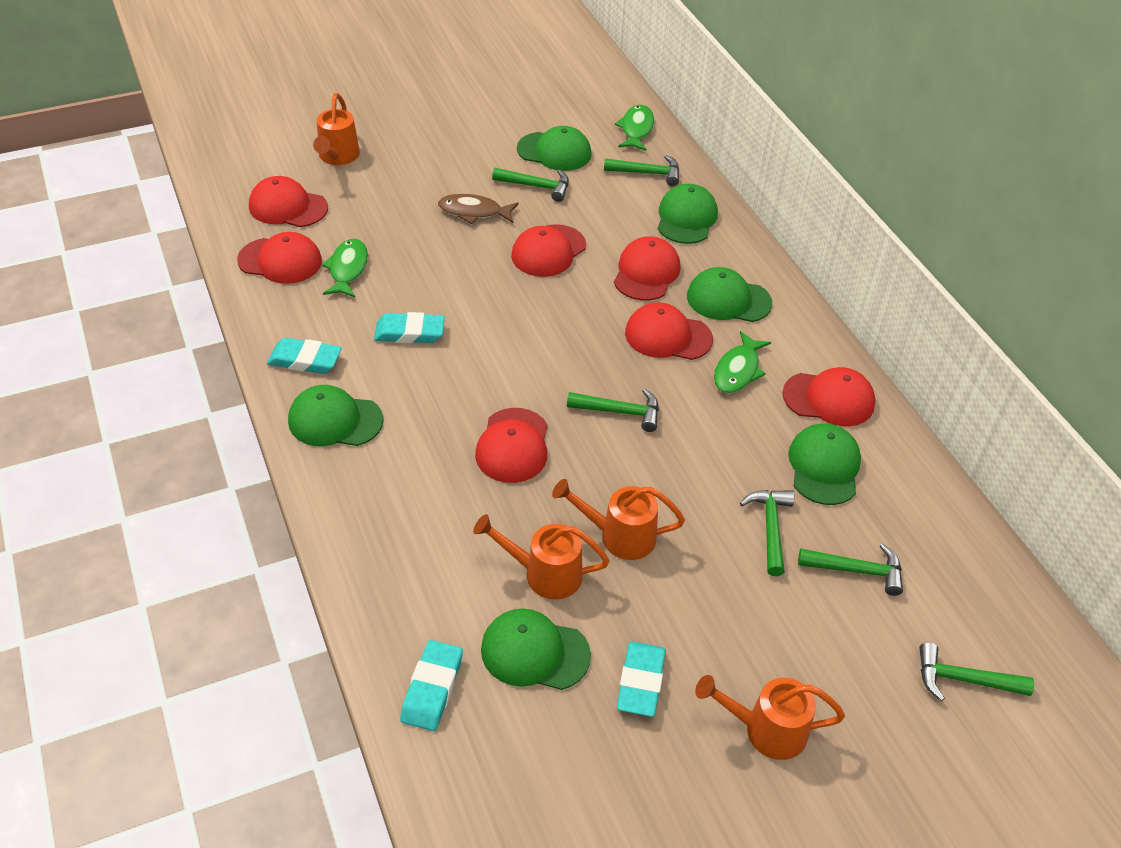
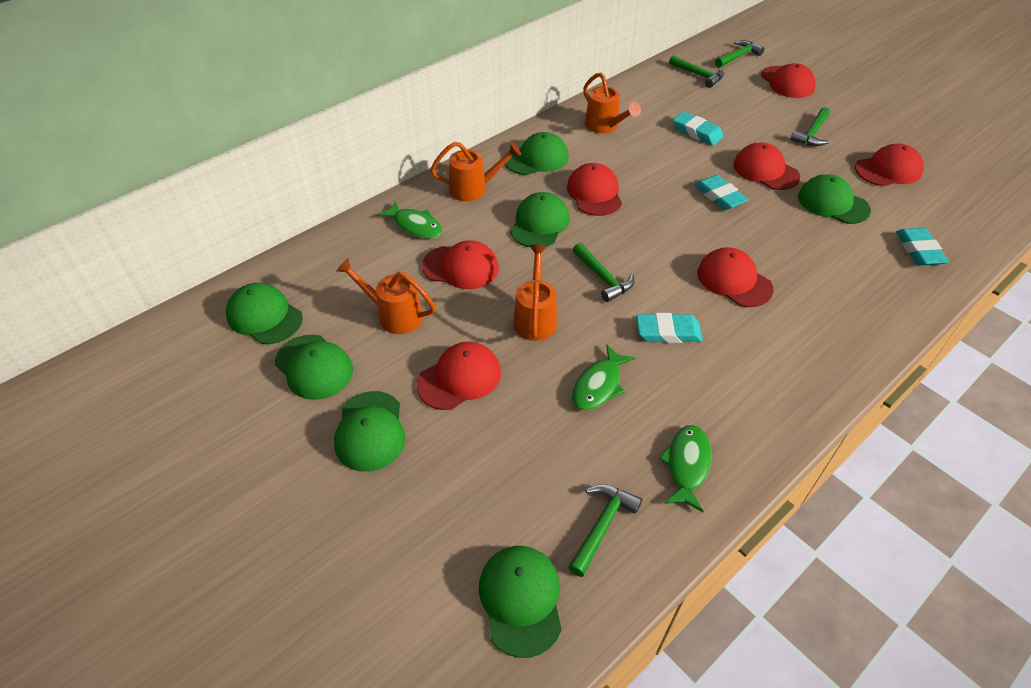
brown fish: [438,194,518,224] = 1 -> none = 0
green cap: [288,385,384,446] [481,608,591,690] [517,126,592,171] [658,184,718,244] [687,267,772,322] [788,423,861,505] = 6 -> [226,283,303,344] [275,335,353,400] [334,391,405,472] [479,546,562,658] [505,132,569,175] [510,192,570,247] [798,174,871,224] = 7
green hammer: [492,168,569,202] [567,389,659,432] [604,155,679,186] [740,490,794,576] [798,543,903,596] [919,642,1034,701] = 6 -> [568,484,642,577] [573,243,634,302] [669,55,724,88] [715,40,765,68] [791,107,830,146] = 5

